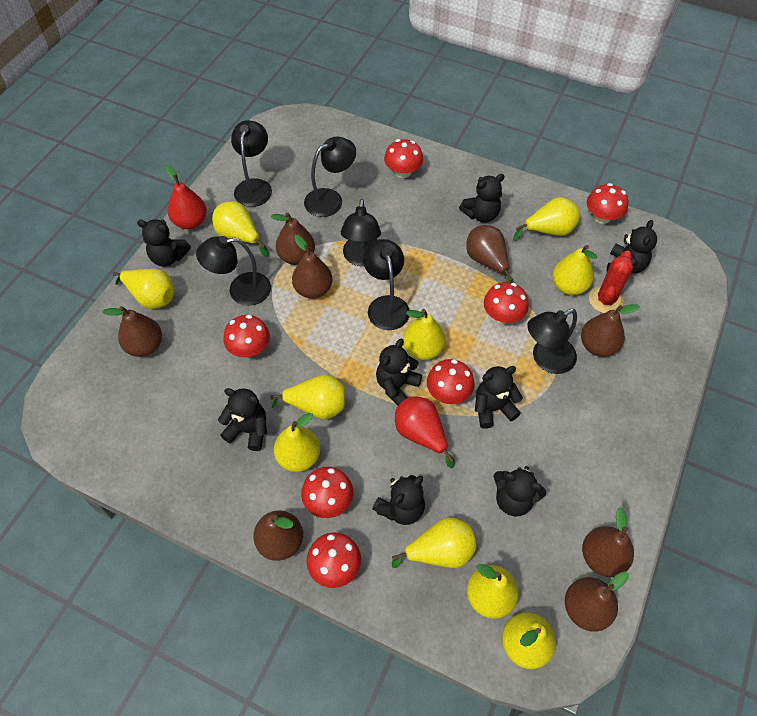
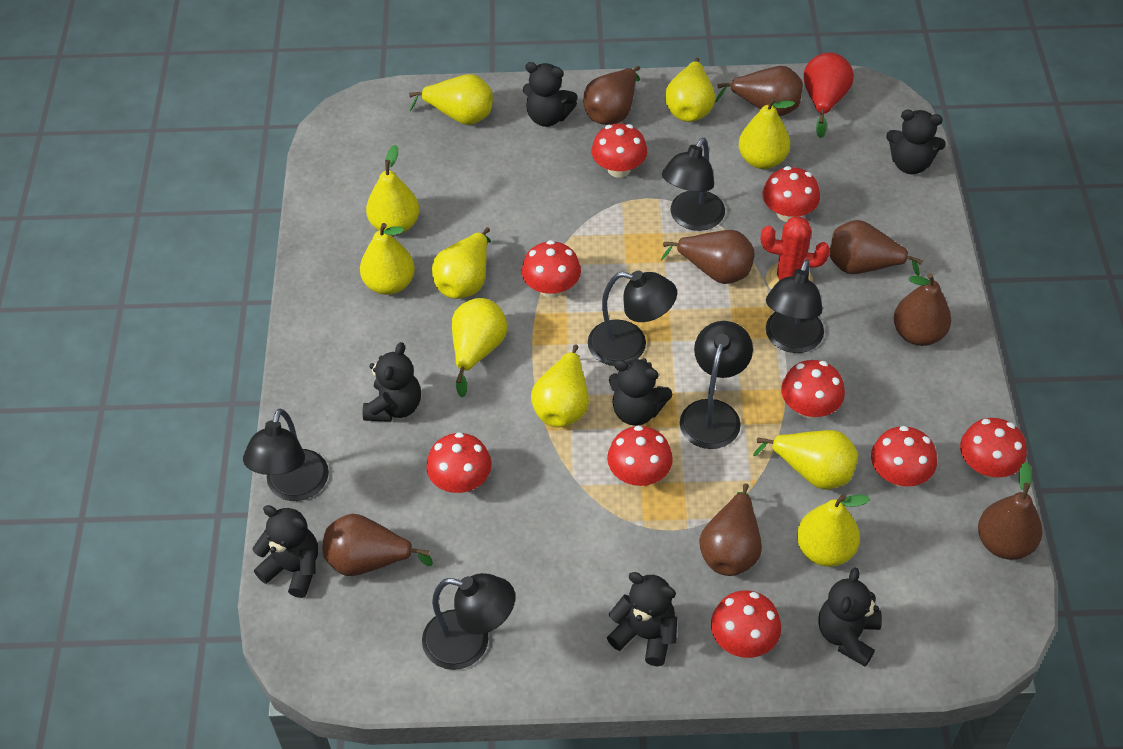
black teddy bear: [137,219,191,267] [218,388,267,451] [372,475,425,525] [376,339,422,405] [459,174,505,223] [475,366,523,429] [493,466,546,516] [607,220,657,274] = 8 -> [253,505,318,598] [363,342,421,422] [523,62,577,127] [607,572,677,666] [609,358,672,426] [818,568,882,667] [886,110,946,174] = 7
red mushroom: [223,315,270,357] [301,467,353,518] [306,532,361,588] [384,139,423,178] [427,359,474,404] [484,282,529,324] [587,183,628,224] = 7 -> [426,432,492,493] [522,240,581,298] [591,123,647,178] [607,425,673,486] [711,590,781,658] [762,166,820,222] [781,360,845,419] [871,426,937,487] [960,418,1027,478] = 9
red pear: [165,165,207,229] [395,396,455,468] = 2 -> [803,52,854,138] = 1

